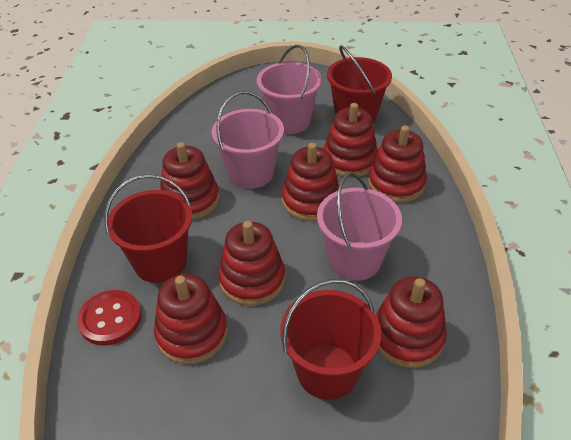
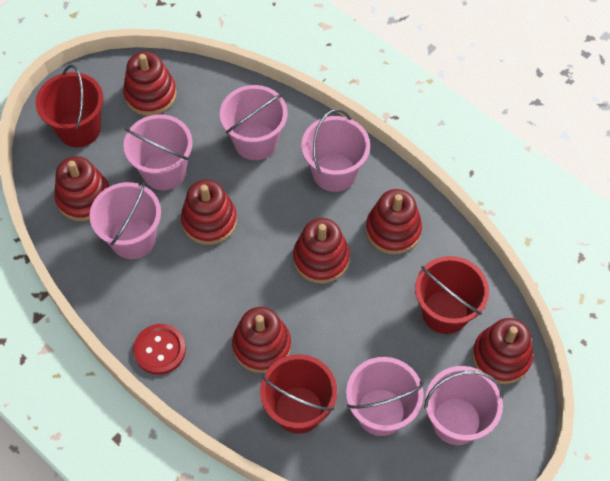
pink bucket: [212,91,284,189] [257,45,322,134] [317,173,402,281] = 3 -> [90,181,161,259] [123,114,193,190] [220,85,287,160] [302,109,370,192] [346,357,424,436] [424,366,503,445] = 6

